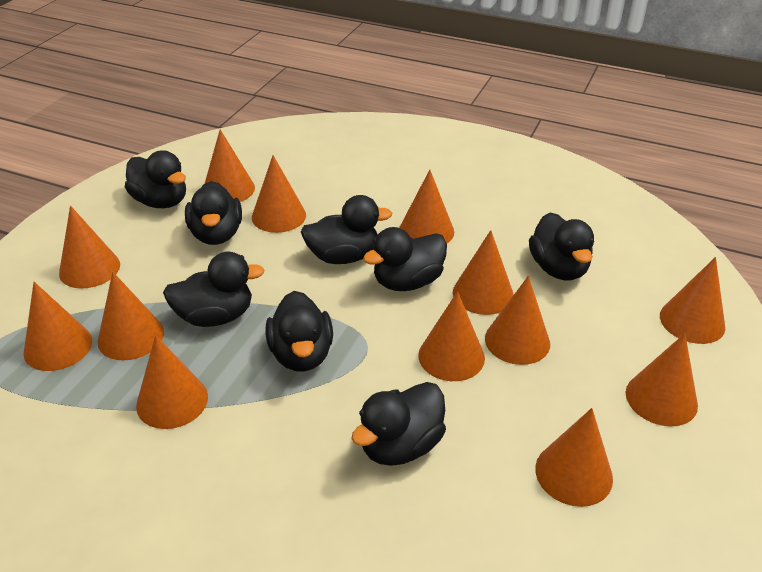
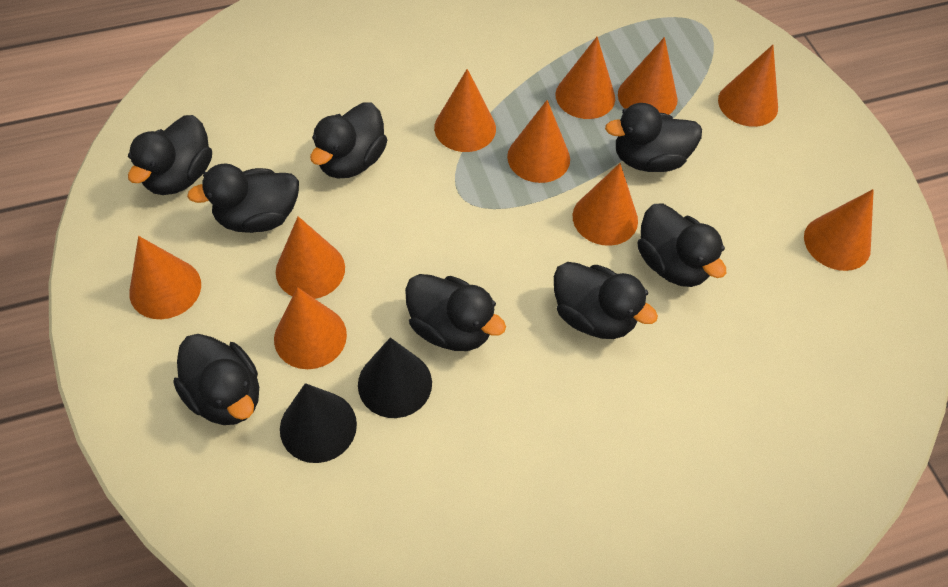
black cone: none = 0 -> [280,383,357,463] [358,337,432,418] = 2
orange cone: [23,282,92,371] [59,206,120,288] [98,272,164,360] [136,335,208,429] [204,129,255,202] [252,155,306,233] [399,170,454,243] [418,291,485,381] [453,230,514,315] [485,276,550,365] [535,408,613,507] [626,333,698,427] [660,257,725,344] = 13 -> [129,236,201,319] [274,287,347,369] [276,216,345,299] [434,69,496,152] [507,100,570,183] [556,37,615,119] [573,163,638,246] [618,37,678,115] [718,45,778,127] [804,189,874,271] = 10

